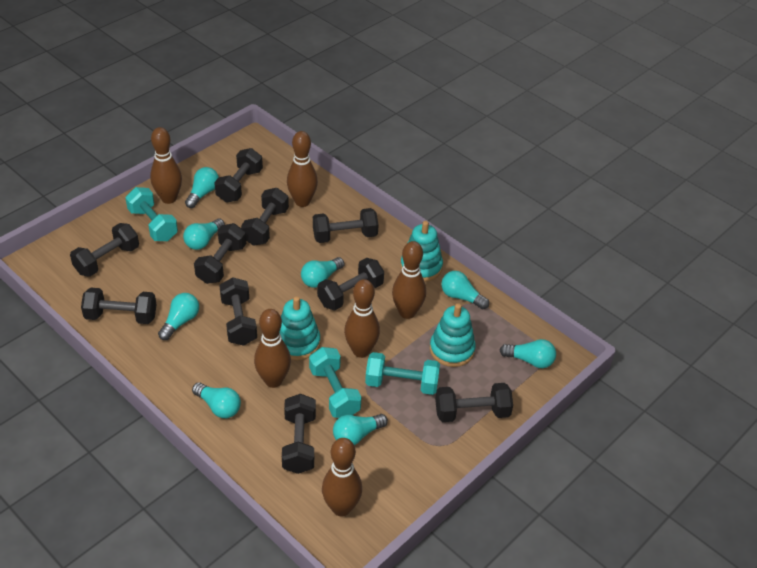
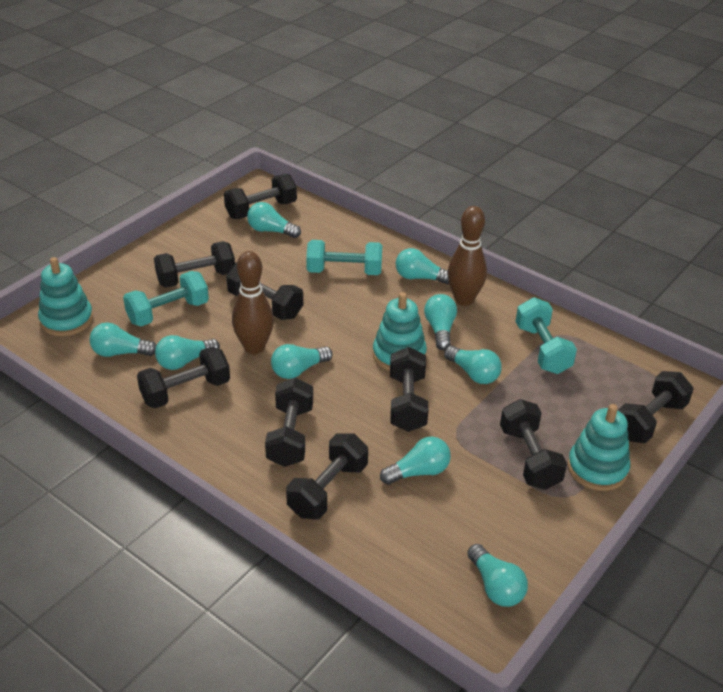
black dumbbell: [70,223,139,277] [81,288,157,324] [194,223,246,284] [214,148,263,202] [219,277,257,346] [241,188,289,246] [282,394,316,474] [313,208,379,243] [317,258,384,310] [435,383,513,422] = 10 -> [137,346,230,408] [154,241,235,288] [224,174,297,219] [226,262,303,320] [265,378,313,467] [286,433,368,519] [390,347,429,432] [500,399,567,490] [618,371,694,443] = 9
brown bowling pin: [150,127,182,204] [254,309,291,388] [287,131,318,207] [322,438,362,516] [344,279,380,358] [392,241,426,319] = 6 -> [232,251,274,354] [448,206,487,306] = 2
turquoise light bulb: [158,293,199,340] [183,219,225,250] [185,167,219,208] [192,382,241,418] [301,257,344,288] [333,414,388,445] [441,271,489,309] [500,339,556,368] = 8 -> [89,322,157,357] [155,335,220,370] [247,202,301,238] [271,344,333,379] [380,437,451,485] [396,248,449,284] [424,294,457,350] [444,346,502,384] [467,544,528,607] = 9

